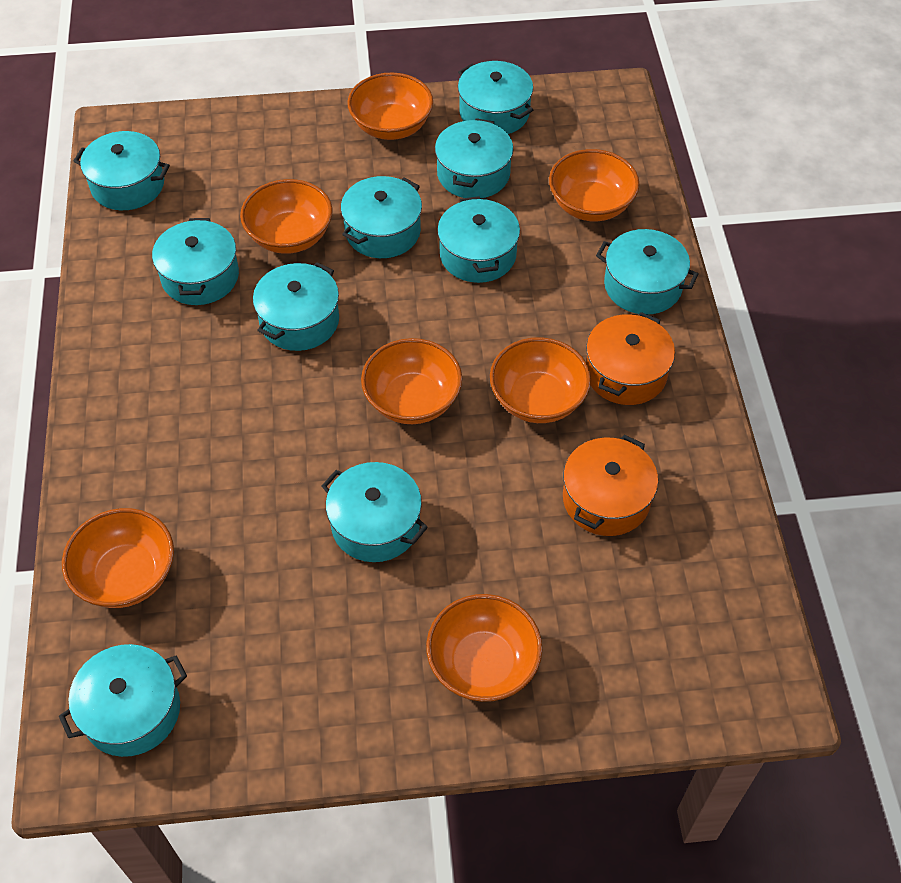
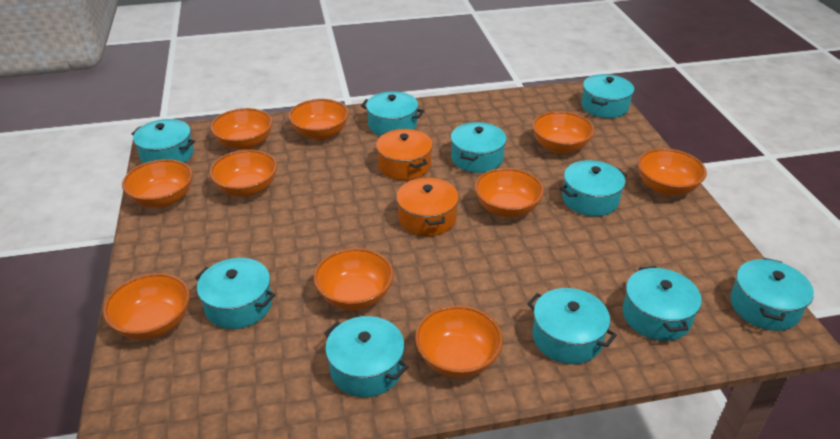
orange bowl: [62,508,174,608] [240,179,333,254] [347,72,433,140] [361,338,462,424] [426,594,542,702] [490,337,591,423] [549,149,640,221] = 7 -> [103,273,190,340] [122,159,193,208] [209,150,277,197] [210,108,273,150] [288,99,349,140] [313,248,394,310] [415,305,503,378] [475,168,544,218] [532,111,595,154] [638,148,707,196] = 10

